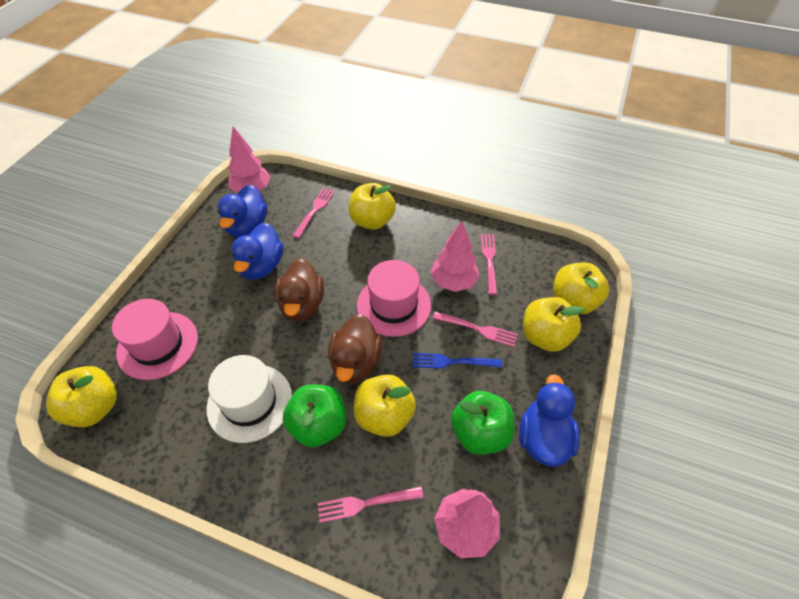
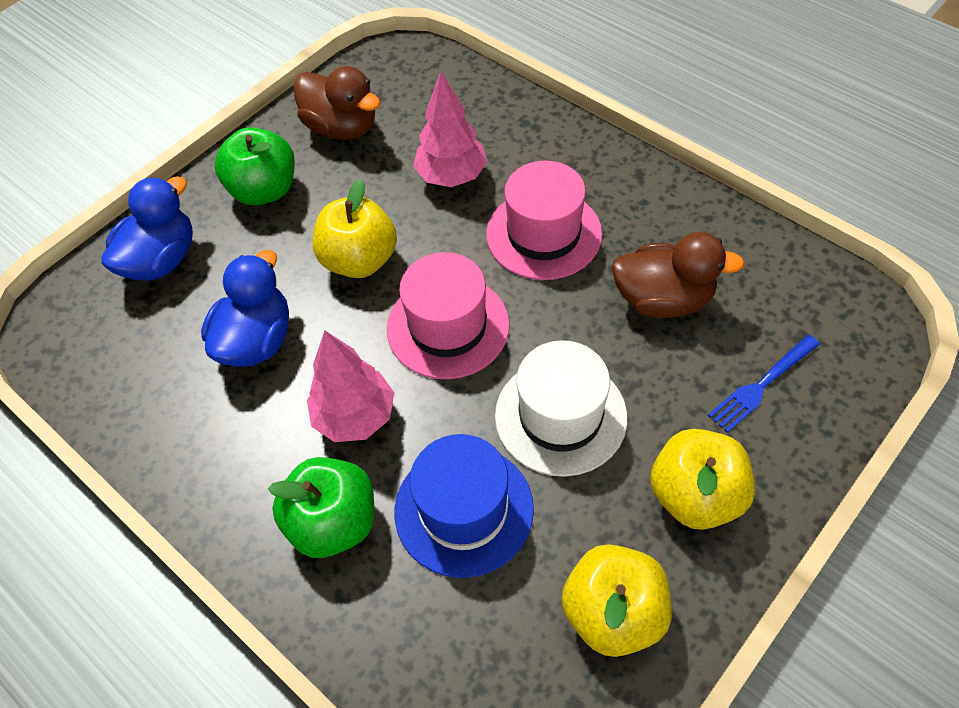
blue duck: [218,185,268,237] [231,223,284,280] [519,374,580,466] = 3 -> [101,176,193,281] [201,250,289,367] = 2
blue hat: none = 0 -> [395,434,534,578] = 1
pink fork: [292,188,335,238] [318,486,424,523] [432,311,518,347] [481,234,497,295] = 4 -> none = 0
pink tree: [228,126,271,193] [431,221,480,292] [434,489,500,558] = 3 -> [307,330,394,442] [413,71,488,187] = 2
yellow apple: [46,366,117,427] [349,183,396,230] [354,374,416,437] [523,297,584,352] [554,263,609,314] = 5 -> [313,179,397,278] [562,544,672,657] [650,429,755,530] = 3

